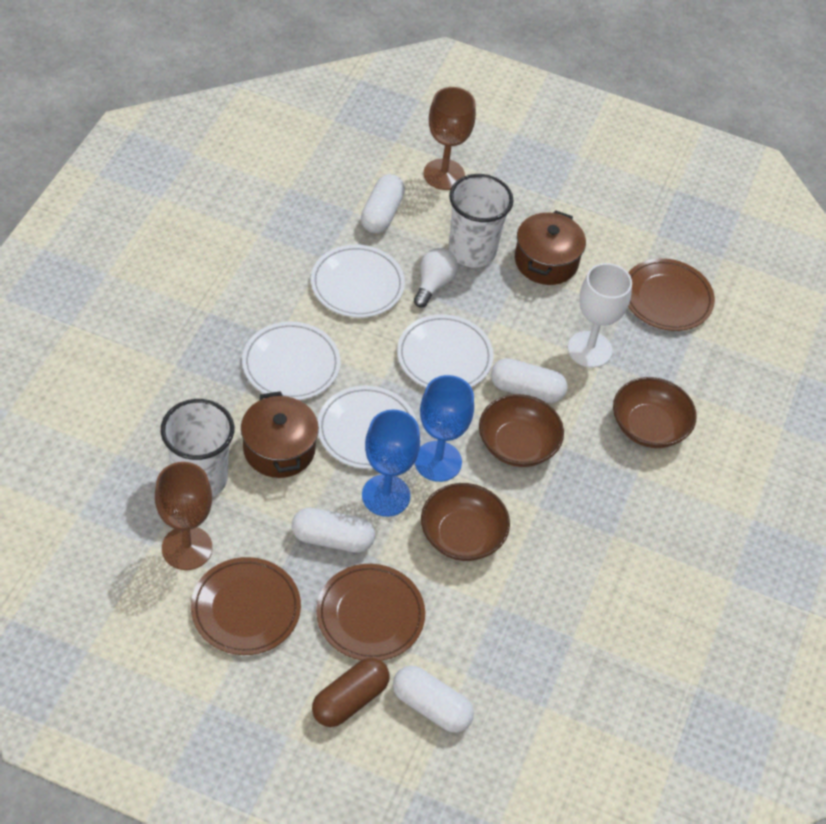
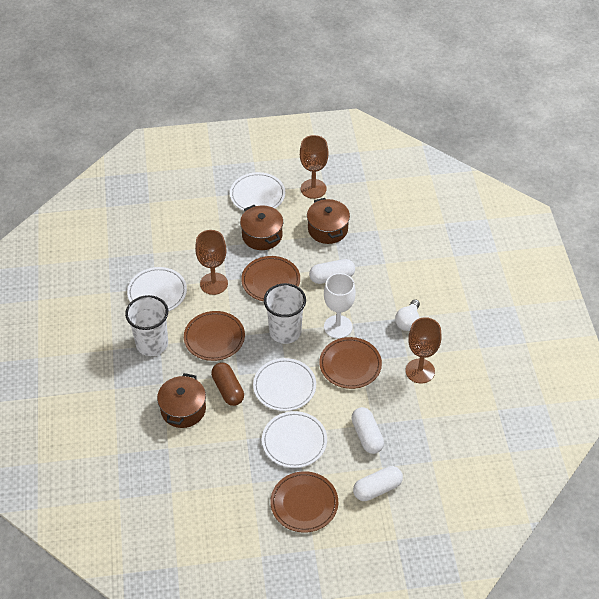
blue goblet: [362,410,420,517] [415,375,474,482] = 2 -> none = 0
brown bowl: [421,483,510,561] [479,394,564,467] [613,377,697,448] = 3 -> none = 0
brown goblet: [155,462,212,570] [423,87,476,190] = 2 -> [195,230,228,295] [300,135,328,199] [406,317,441,384] = 3
brown plate: [191,557,301,655] [316,564,425,661] [628,258,715,331] = 3 -> [184,311,245,361] [241,256,300,301] [270,471,338,532] [319,337,382,389] = 4
brown pot: [241,391,319,478] [515,210,586,285] = 2 -> [157,373,206,428] [240,205,283,250] [307,198,350,244] = 3
white capsule: [292,508,375,553] [361,174,405,233] [393,666,474,733] [491,358,568,403] = 4 -> [309,259,355,284] [351,407,384,454] [353,466,403,501] = 3

